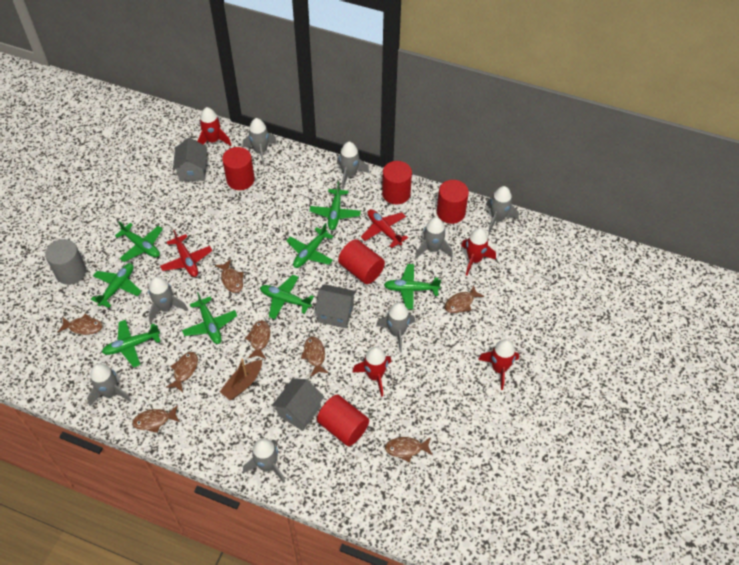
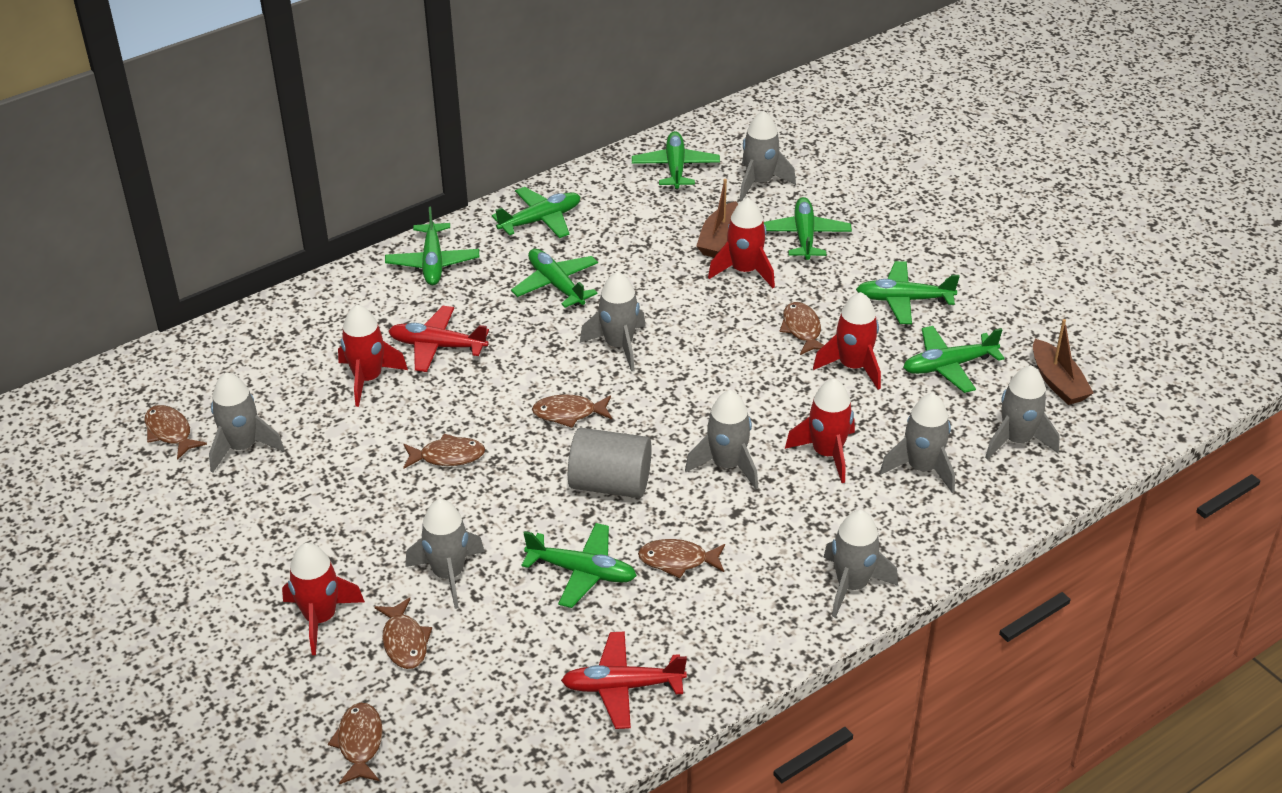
brown boat: [220,359,262,400] = 1 -> [696,179,738,258] [1033,319,1094,405] = 2
brown fish: [58,314,103,335] [132,405,180,433] [166,352,198,392] [215,259,244,293] [245,320,270,359] [301,337,328,377] [385,437,433,462] [445,285,484,313] = 8 -> [144,405,207,460] [328,703,383,784] [374,598,432,669] [403,434,485,469] [532,395,612,428] [638,539,725,579] [780,302,824,355] = 7
grey house: [173,138,207,181] [272,378,324,431] [314,284,356,328] = 3 -> none = 0
red cylinder: [222,147,255,190] [317,395,369,446] [338,239,385,284] [382,161,412,204] [437,180,469,224] = 5 -> none = 0
red rocket: [197,107,231,146] [352,347,392,397] [461,228,496,276] [478,339,519,390] = 4 -> [282,543,365,655] [338,304,408,407] [708,198,775,288] [785,378,855,483] [813,292,881,390] = 5

